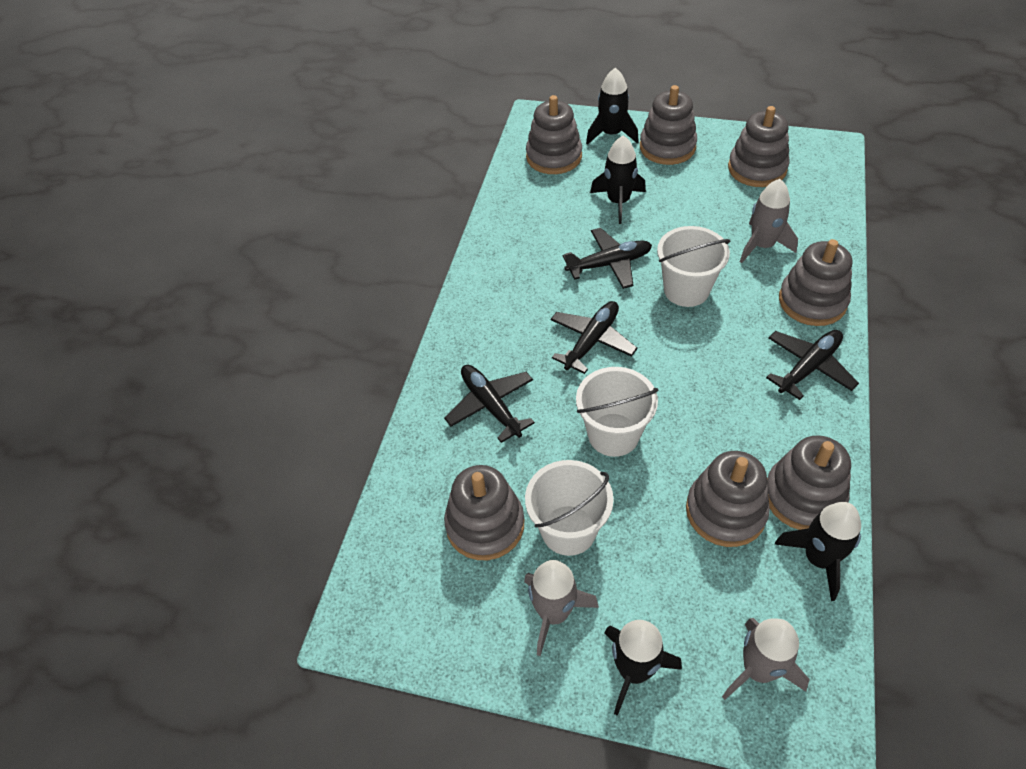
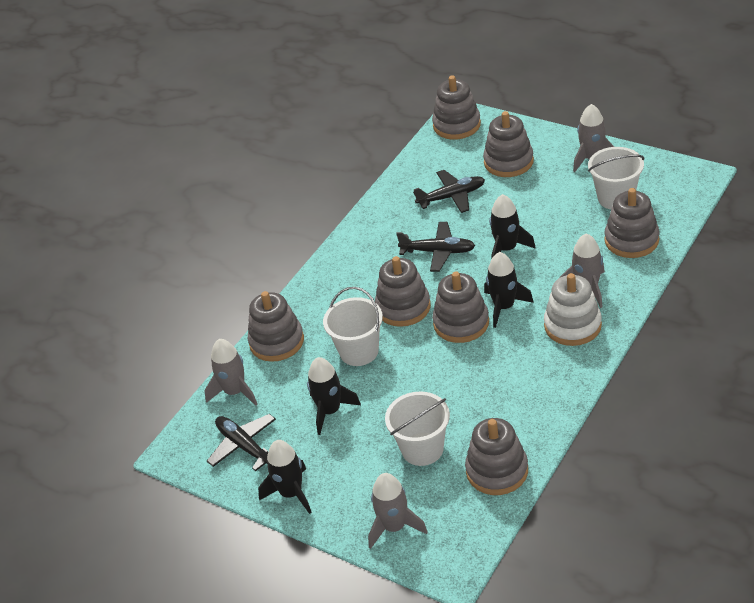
black plane: [444,365,535,443] [550,301,637,374] [562,228,652,289] [766,330,859,400] = 4 -> [207,414,276,471] [396,222,475,272] [413,170,485,213] = 3
grey rocket: [524,560,599,656] [722,618,810,700] [740,179,798,263] = 3 -> [204,339,257,406] [368,473,428,549] [559,233,605,308] [573,104,614,172] = 4
white stacking toy: none = 0 -> [544,273,602,346] = 1

